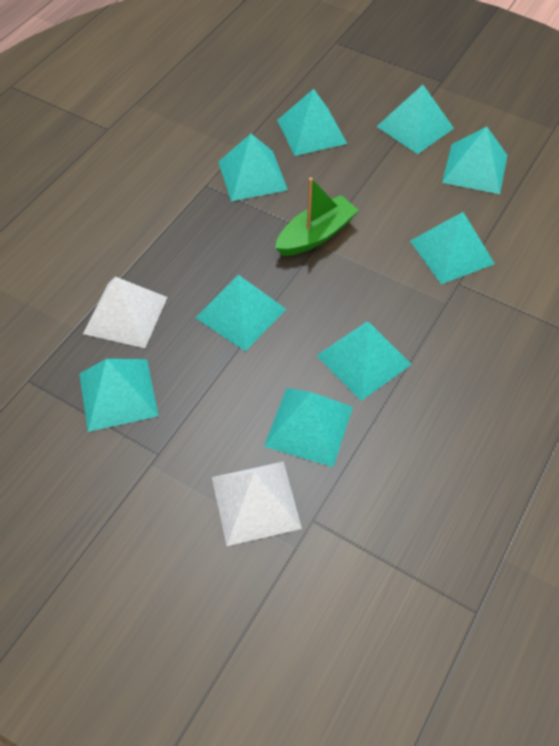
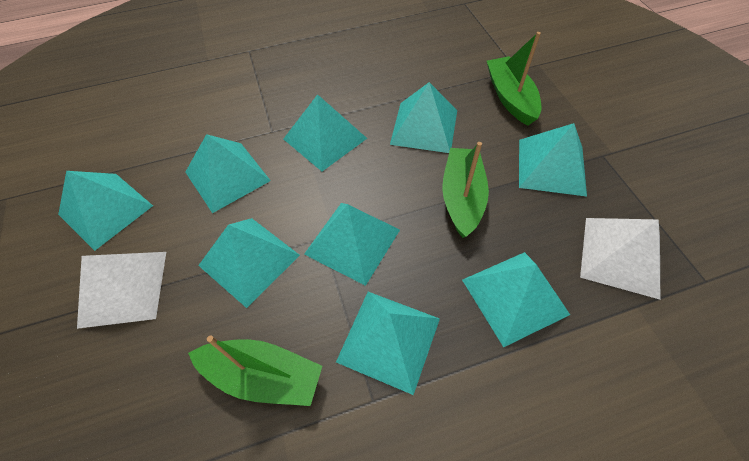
green boat: [275,177,359,256] = 1 -> [188,335,322,406] [442,142,489,238] [487,32,541,125] = 3

